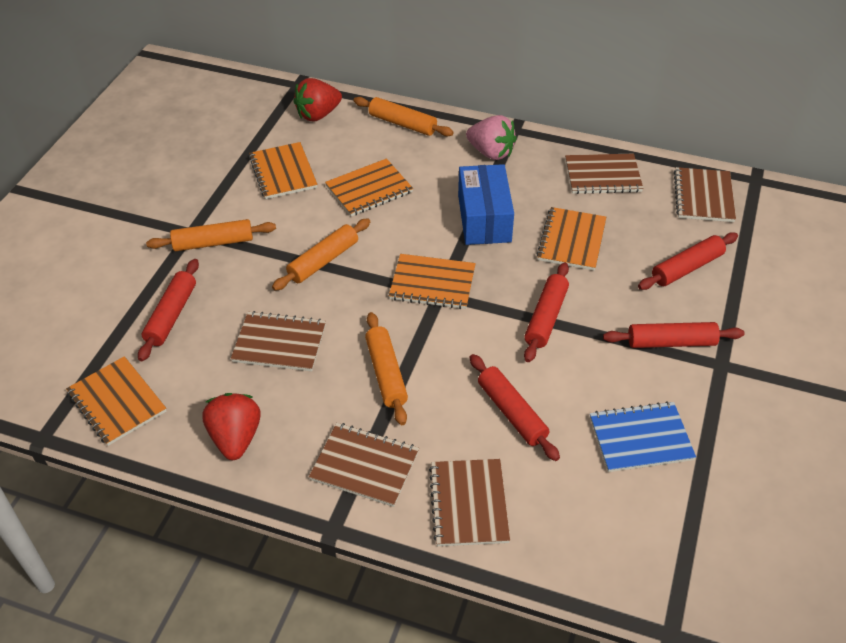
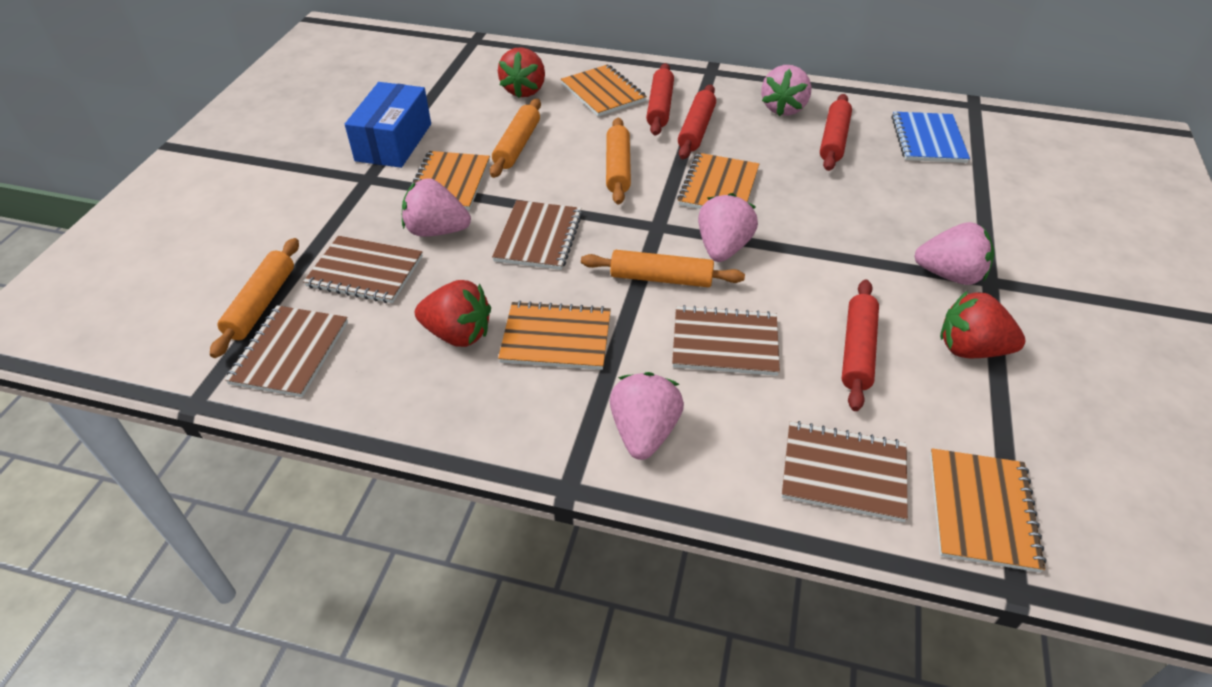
pink strawberry: [466,115,517,160] = 1 -> [402,178,471,237] [610,372,684,460] [698,193,758,262] [761,65,812,116] [914,222,994,285] = 5
red rolling pin: [138,259,199,361] [470,354,560,461] [524,262,569,362] [603,322,744,348] [638,233,738,290] = 5 -> [646,63,674,136] [678,85,716,159] [820,94,852,171] [842,279,879,411] = 4
red strawberry: [202,393,261,460] [293,78,342,122] = 2 -> [415,280,491,347] [498,47,545,98] [940,291,1025,358] = 3

